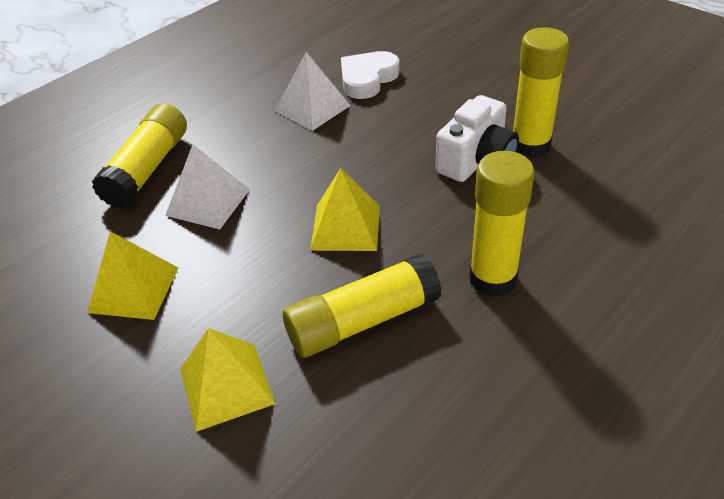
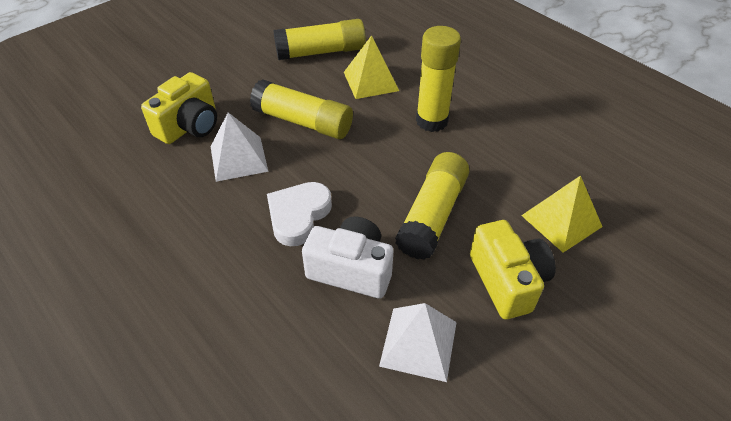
yellow camera: none = 0 -> [141,72,217,144] [470,220,556,319] = 2
yellow pyramid: [87,231,178,320] [180,328,275,432] [310,168,380,251] = 3 -> [344,35,399,99] [521,175,602,253] = 2

